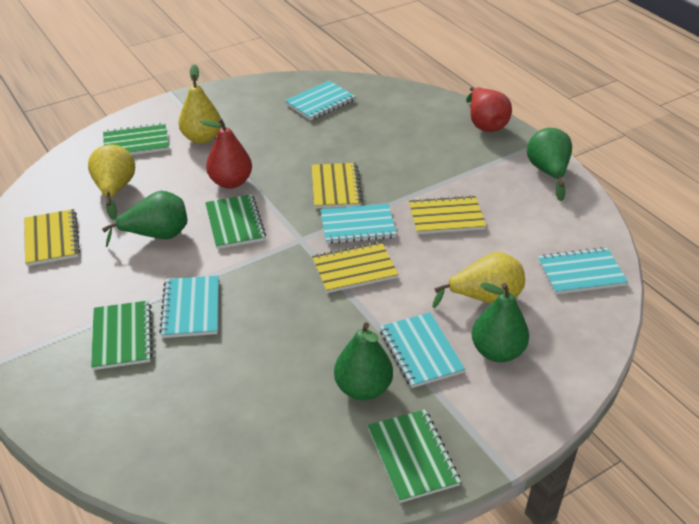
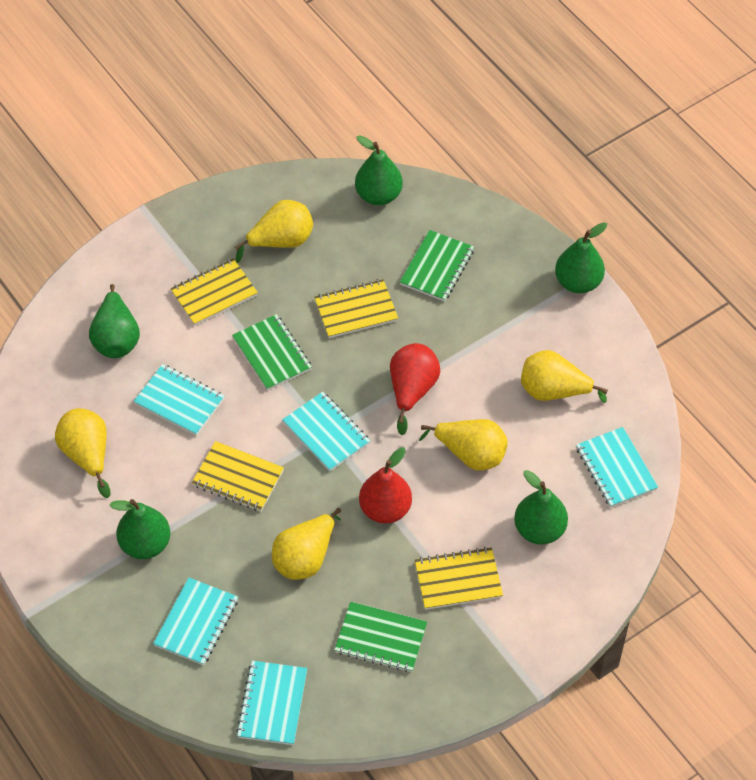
green notebook: [91,300,153,370] [103,123,169,155] [205,194,266,249] [368,409,461,503] = 4 -> [232,314,312,391] [334,602,427,672] [400,230,474,302] = 3
green pear: [102,191,187,247] [334,322,393,400] [472,283,529,362] [527,128,572,201] = 4 -> [89,284,140,358] [110,499,170,559] [355,135,403,205] [514,470,568,544] [555,222,607,293] = 5
yellow pear: [88,144,135,220] [179,64,221,144] [433,252,525,308] = 3 -> [55,408,110,498] [235,200,313,263] [272,508,341,580] [419,419,508,471] [521,350,608,403] = 5

